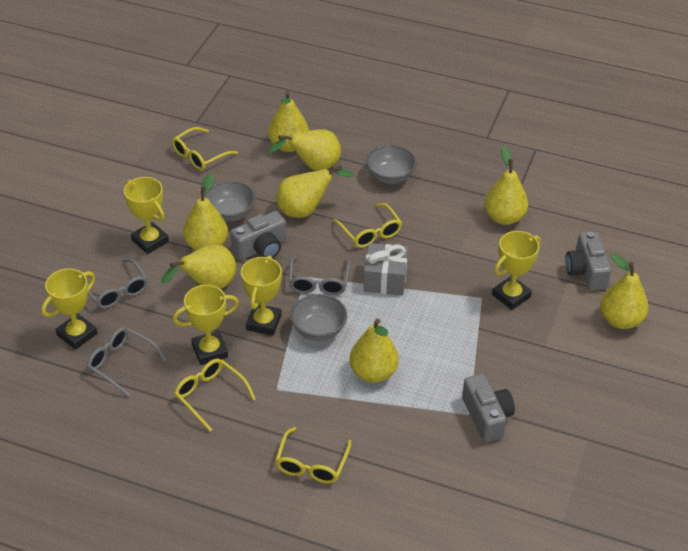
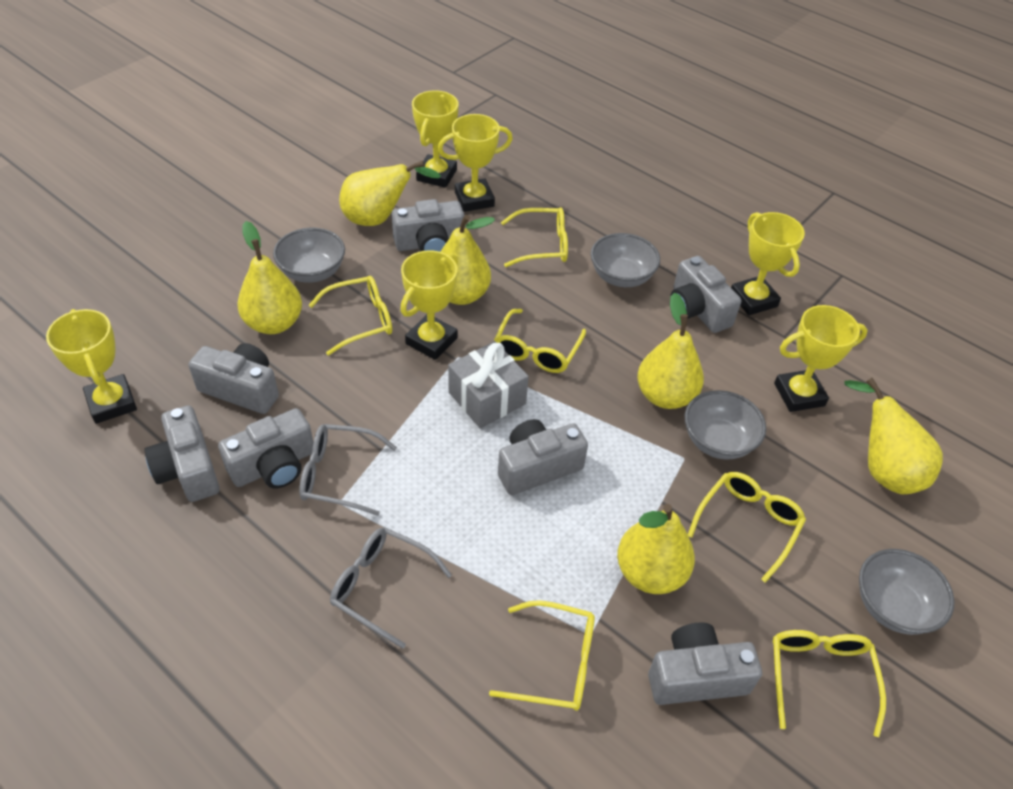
grey bowl: [204,181,255,222] [290,294,347,341] [366,145,417,184] = 3 -> [273,228,345,283] [591,233,660,287] [685,390,766,460] [859,549,954,635] = 4
grey camera: [230,211,286,260] [462,374,515,443] [565,232,611,291] = 3 -> [144,405,220,502] [188,343,279,414] [218,408,313,488] [392,199,464,252] [498,419,588,495] [648,622,762,705] [670,256,741,333] = 7
grey glasses: [87,327,167,397] [88,259,148,309] [289,256,350,295] = 3 -> [299,424,397,516] [330,527,452,649] = 2
yellow glasses: [172,127,238,170] [174,359,256,431] [275,427,352,484] [333,203,402,248] = 4 -> [309,276,392,355] [489,600,595,711] [494,309,586,373] [501,207,568,267] [688,472,806,583] [773,630,886,737] = 6
yellow pear: [161,244,236,289] [183,173,228,251] [268,91,309,152] [268,129,341,171] [276,165,354,218] [349,318,399,383] [484,146,528,225] [600,253,649,329] = 8 -> [237,221,302,334] [339,160,441,226] [441,215,495,305] [617,504,695,594] [637,292,704,409] [844,378,943,494] = 6
yellow trophy: [41,268,97,350] [124,177,169,254] [173,285,239,365] [241,256,282,335] [492,231,541,310] = 5 -> [46,309,137,424] [400,250,458,360] [412,90,459,188] [438,114,513,212] [731,212,805,315] [774,305,868,412] = 6

